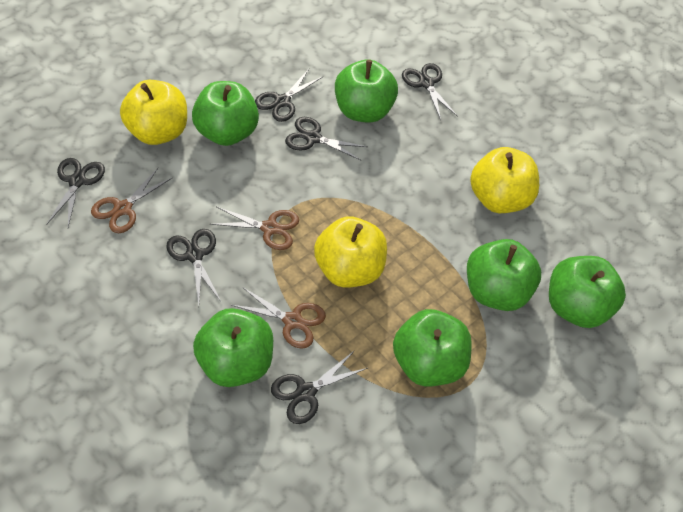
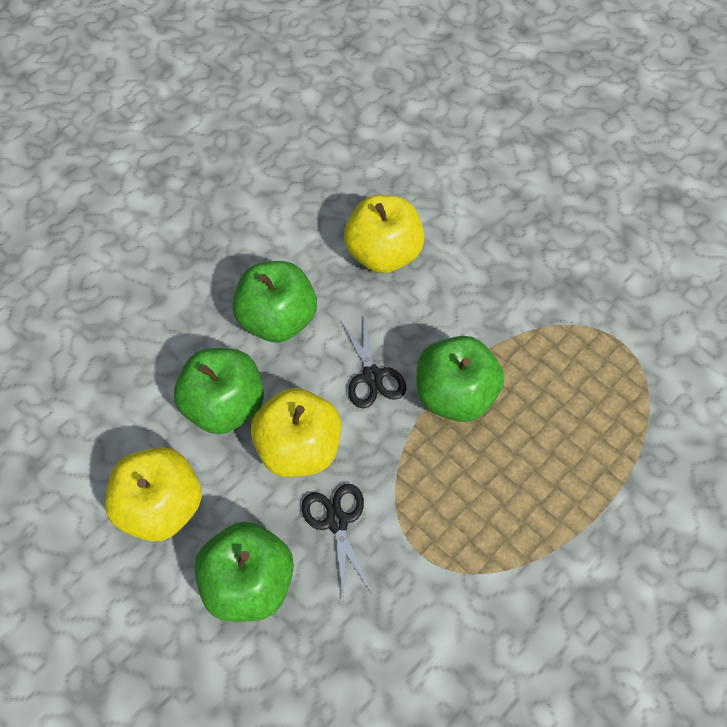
black scissors: [46,158,105,227] [166,229,221,305] [255,69,324,122] [271,350,368,424] [285,117,367,160] [402,63,458,120] = 6 -> [301,484,371,600] [341,314,406,408] = 2
brown scissors: [91,168,173,233] [210,206,299,250] [232,287,326,348] = 3 -> none = 0
green apple: [192,81,259,146] [193,308,273,387] [335,60,398,123] [393,309,472,386] [467,239,541,311] [549,256,626,328] = 6 -> [174,348,264,434] [194,522,294,622] [233,261,317,343] [417,336,504,422] = 4

